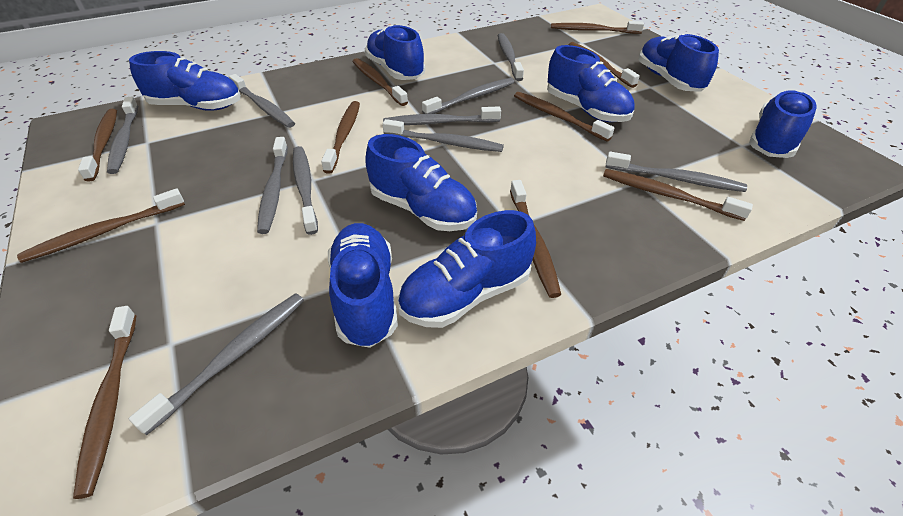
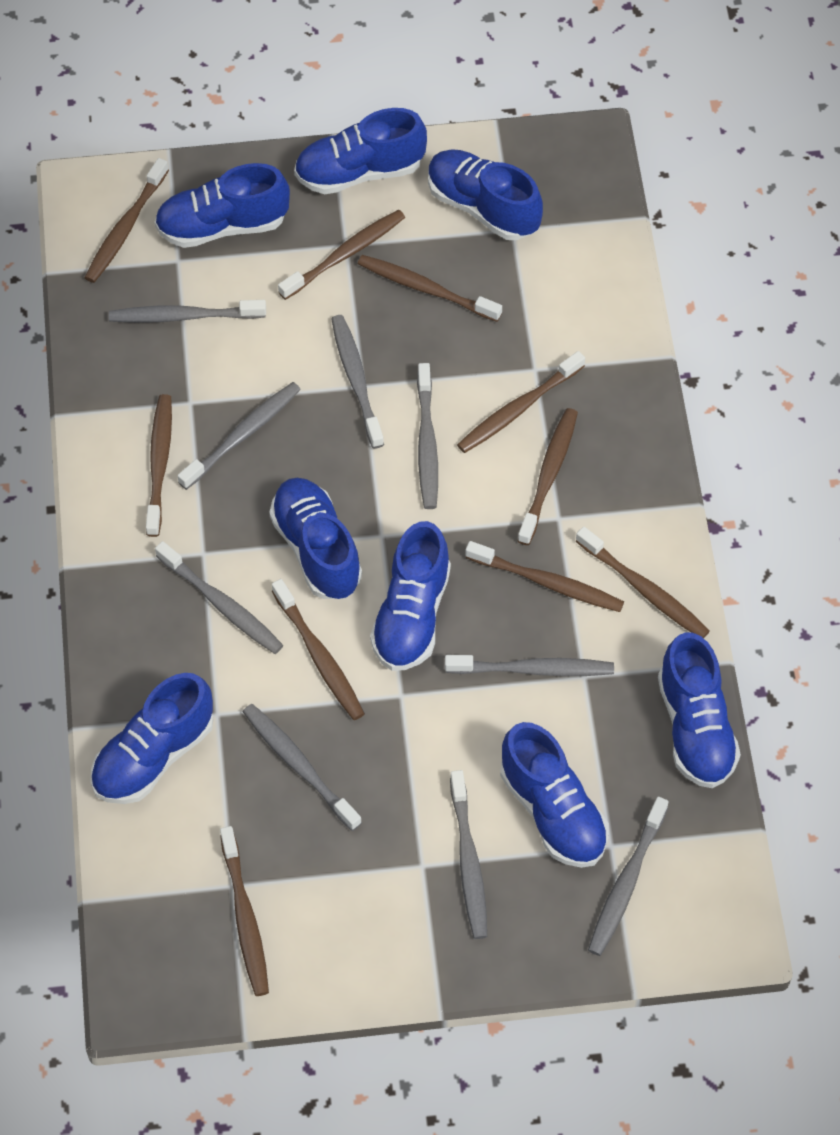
grey toothbrush: [107,96,138,174] [129,293,304,435] [229,74,295,128] [257,137,288,234] [293,146,318,235] [382,119,504,152] [383,107,501,125] [422,78,514,114] [498,33,524,81] [605,152,747,192] = 10 -> [109,300,266,323] [155,541,283,654] [178,382,301,490] [243,704,362,831] [331,315,384,449] [417,363,438,509] [445,655,614,676] [450,770,487,939] [588,797,669,956] = 9

